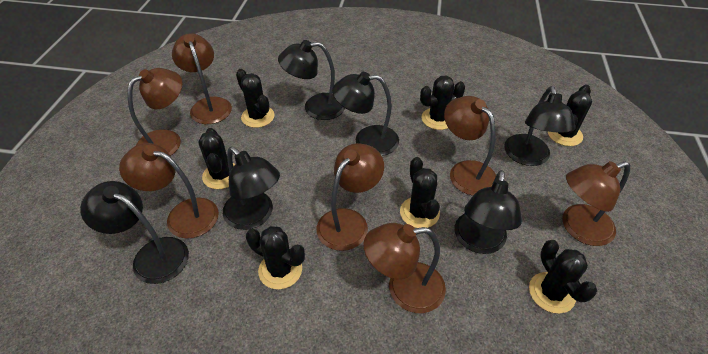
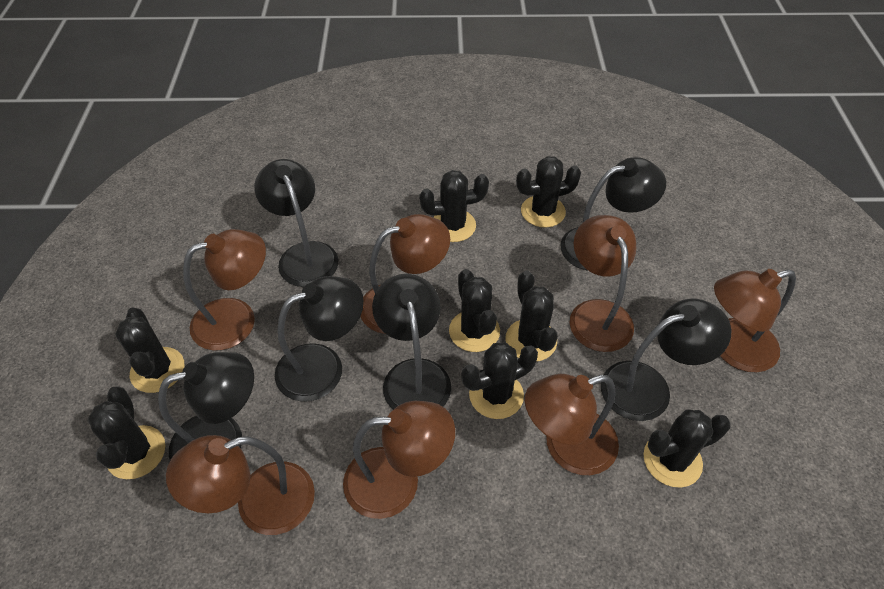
black cactus: [199,128,235,189] [236,69,275,128] [246,226,305,289] [400,157,440,228] [420,76,465,130] [529,240,597,314] [548,85,592,146] = 7 -> [88,387,165,479] [115,307,184,393] [419,170,489,242] [449,269,500,352] [461,342,538,419] [505,271,558,362] [516,156,581,228] [643,409,731,488] = 8

